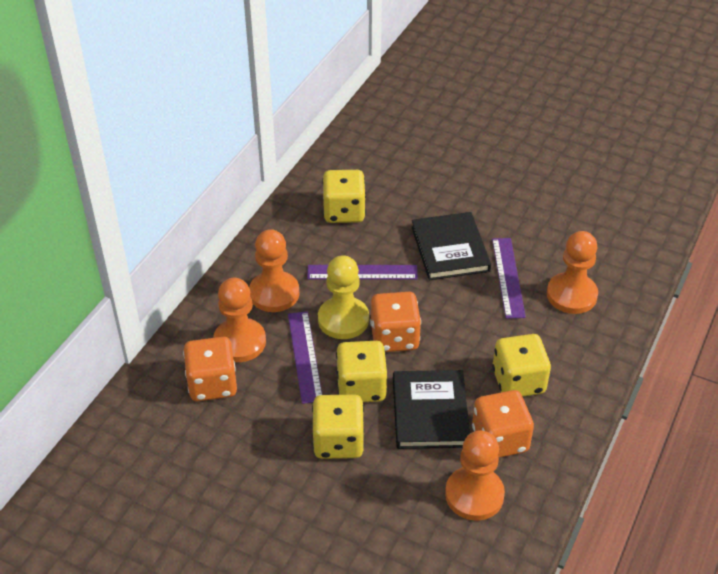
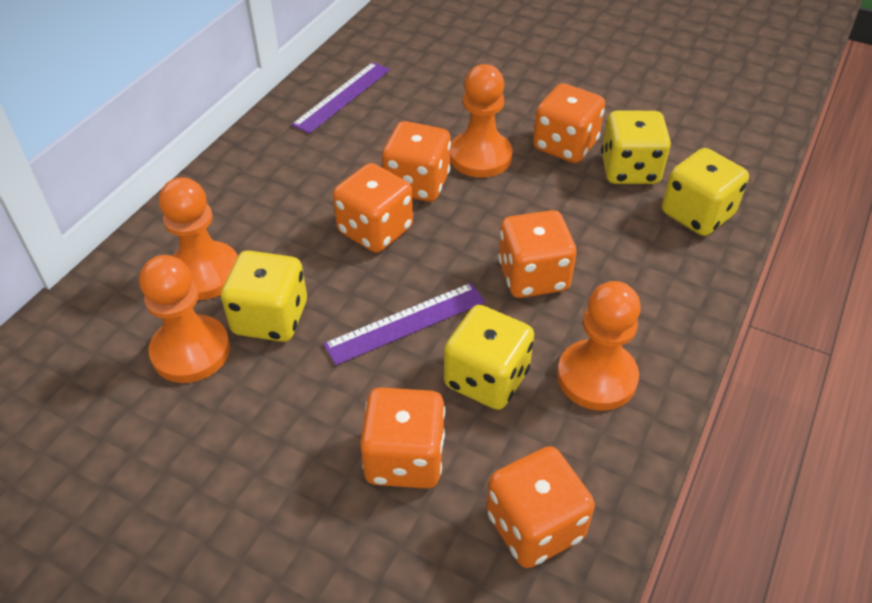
black book: [393,370,470,449] [412,212,491,280] = 2 -> none = 0
orange dice: [183,337,237,401] [370,292,421,352] [472,390,534,458] = 3 -> [333,163,413,253] [360,387,445,489] [382,121,451,202] [486,446,595,568] [498,210,577,298] [533,83,605,163] = 6
purple ruler: [288,311,322,404] [307,265,418,280] [492,238,526,319] = 3 -> [291,62,390,134] [323,283,485,365] = 2
yellow pawn: [318,255,369,339] = 1 -> none = 0

